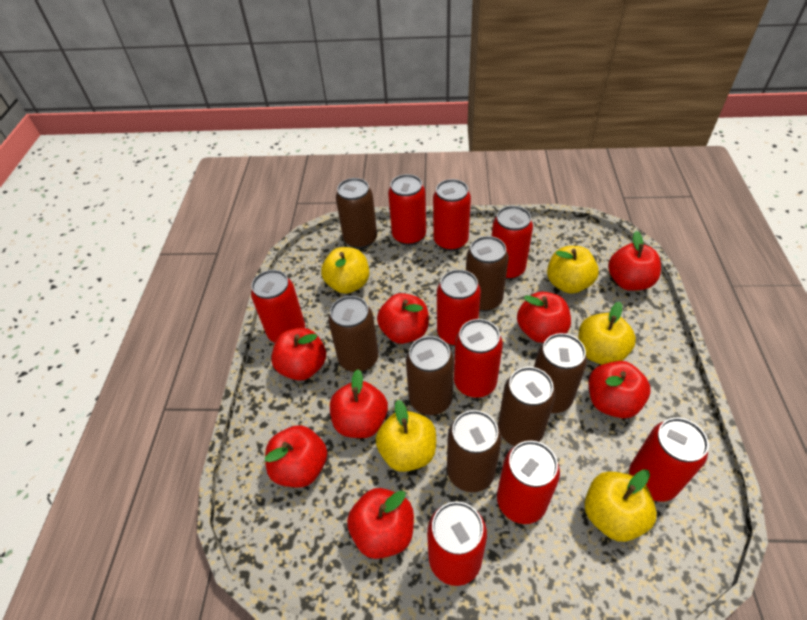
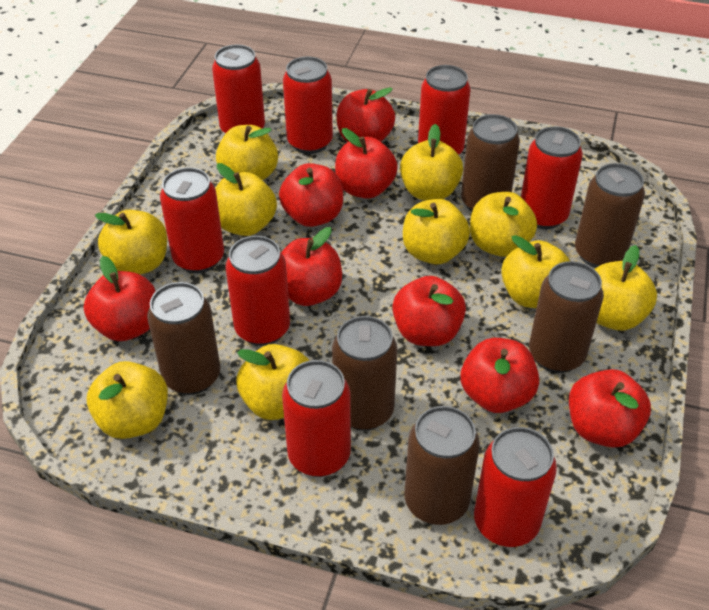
brown can: [328,296,379,372] [336,178,377,249] [406,336,454,415] [447,410,502,492] [466,236,509,312] [498,367,555,446] [534,333,587,413] = 7 -> [147,282,220,395] [332,316,397,431] [404,406,480,525] [461,114,520,212] [529,261,604,373] [575,163,645,268] = 6
red can: [251,270,305,343] [388,174,426,246] [427,502,487,586] [433,179,471,251] [437,269,481,346] [454,319,503,398] [492,206,533,280] [497,441,560,524] [629,418,709,501] = 9 -> [160,167,224,273] [212,44,265,133] [226,236,290,346] [282,360,351,477] [283,56,333,154] [418,65,470,155] [474,427,557,547] [521,126,583,229] = 8
yellow apple: [321,247,369,294] [376,400,436,472] [547,246,599,294] [578,302,636,365] [584,469,657,542] = 5 -> [87,361,168,439] [95,210,167,275] [215,163,277,236] [216,125,278,180] [236,344,310,420] [400,124,463,201] [403,199,470,264] [470,192,537,257] [501,235,570,308] [594,245,657,330] = 10

